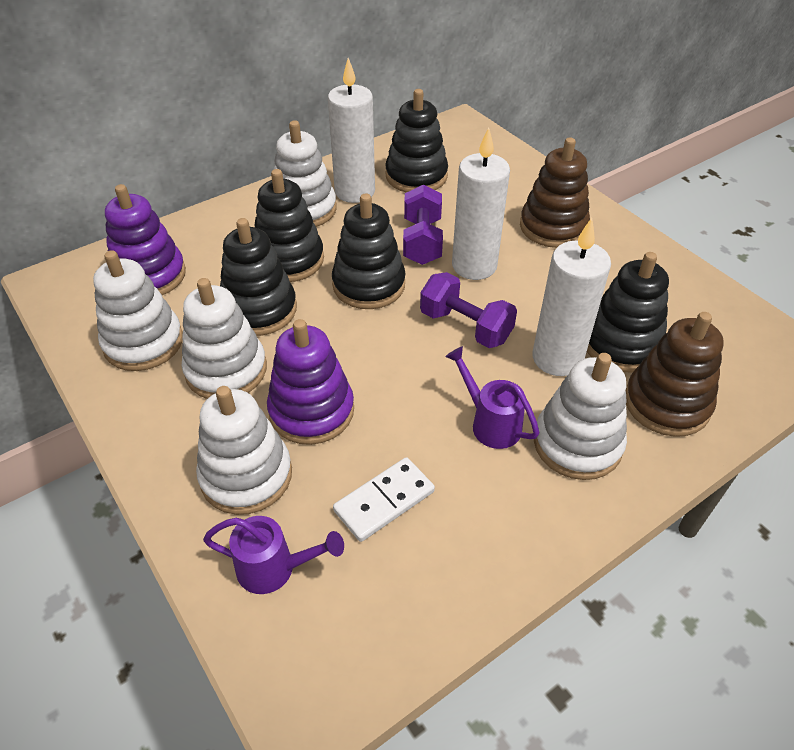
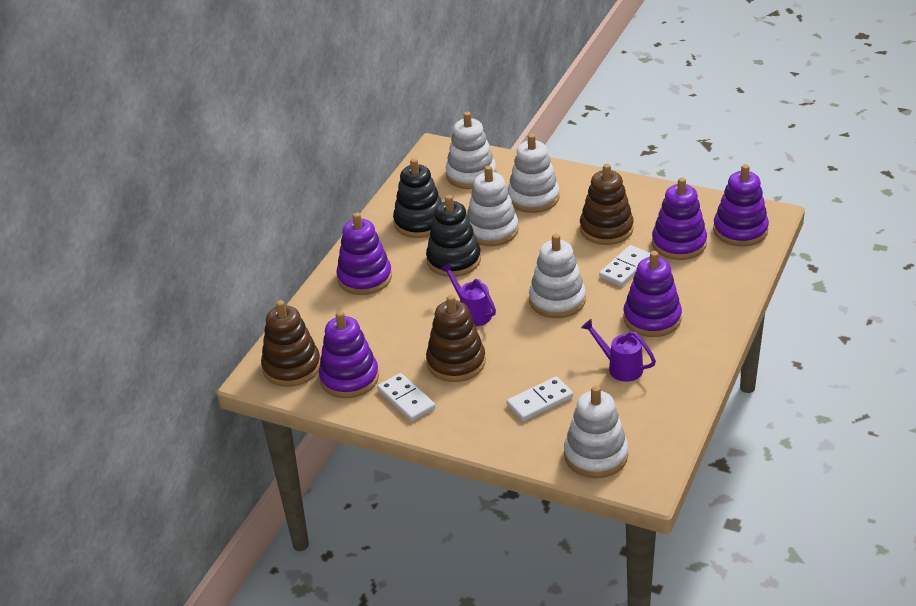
black stacking toy: [220,218,297,336] [254,169,324,282] [332,193,406,309] [385,89,448,192] [587,252,669,373] = 5 -> [393,158,442,238] [426,195,481,277] = 2
brown stacking toy: [520,137,590,248] [626,312,724,437] = 2 -> [261,300,320,387] [426,295,486,382] [580,164,634,245] = 3
purple dumbbell: [403,184,443,265] [420,272,517,348] = 2 -> none = 0
purple stacking toy: [105,184,186,295] [267,319,354,445] = 2 -> [319,311,379,398] [336,213,392,295] [623,251,682,337] [652,177,707,260] [713,164,769,247] = 5
white candle: [328,58,375,203] [452,127,510,280] [532,218,611,376] = 3 -> none = 0
white domino: [333,457,435,542] = 1 -> [377,373,436,421] [507,376,573,421] [599,245,650,286] = 3

